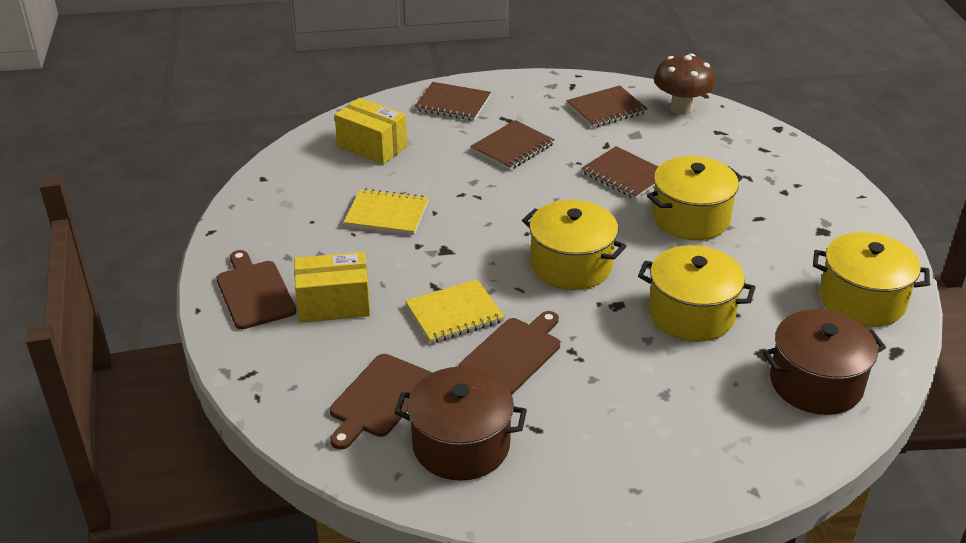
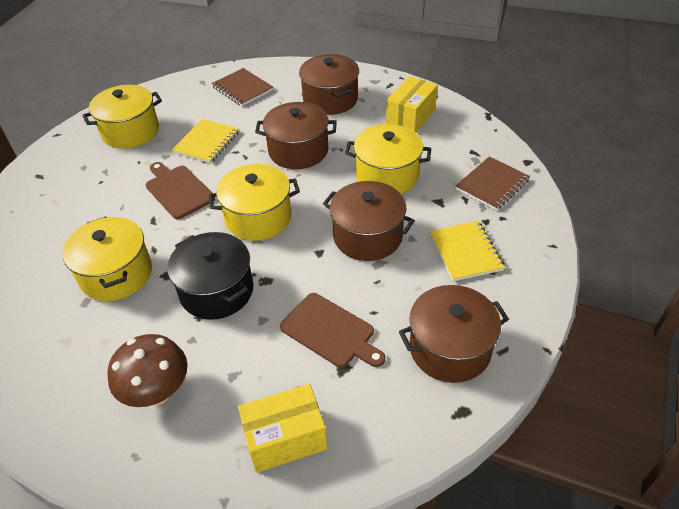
black pot: none = 0 -> [167,232,253,320] = 1
brown cutting board: [216,250,296,329] [330,354,432,450] [459,311,560,394] = 3 -> [146,162,215,219] [280,293,385,368] = 2
brown notebook: [414,82,491,121] [470,120,555,170] [567,86,648,128] [581,146,658,199] = 4 -> [212,68,273,106] [456,156,530,210] = 2
brown pot: [394,367,527,481] [763,309,886,415] = 2 -> [255,102,337,169] [299,54,359,115] [323,181,415,261] [399,285,509,383] = 4

